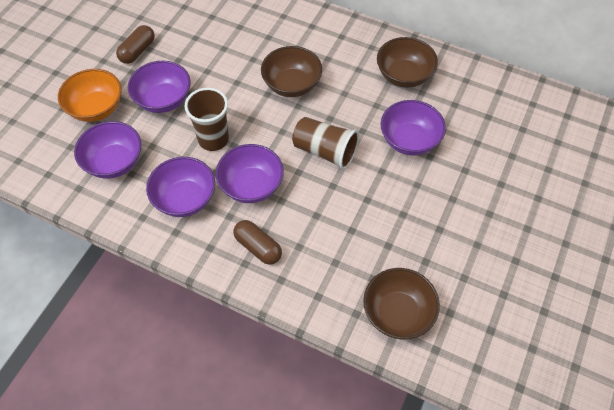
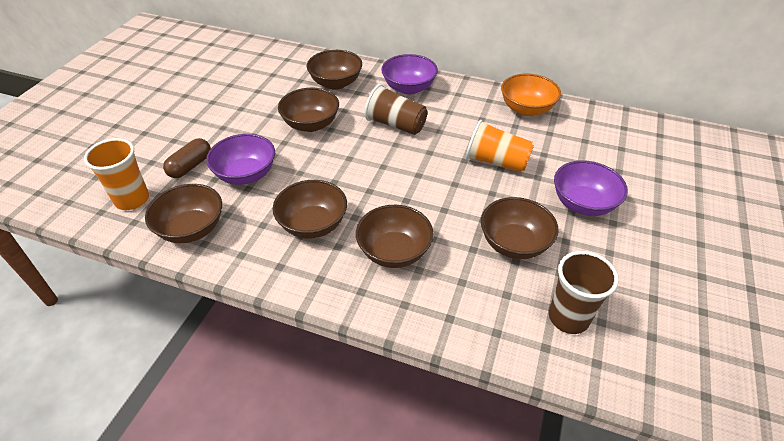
brown bowl: [261,46,322,97] [363,268,440,339] [377,37,438,88] = 3 -> [145,184,222,243] [273,180,347,239] [278,88,339,132] [307,50,362,90] [356,205,434,268] [481,197,559,259] = 6
brown capsule: [116,25,155,64] [233,220,282,265] = 2 -> [163,138,211,178] = 1
orange cup: none = 0 -> [84,138,149,210] [466,120,534,173] = 2
purple bowl: [74,121,141,178] [128,61,191,113] [146,157,215,217] [216,144,284,203] [381,100,446,155] = 5 -> [206,134,275,185] [381,54,438,95] [554,160,628,216] = 3

